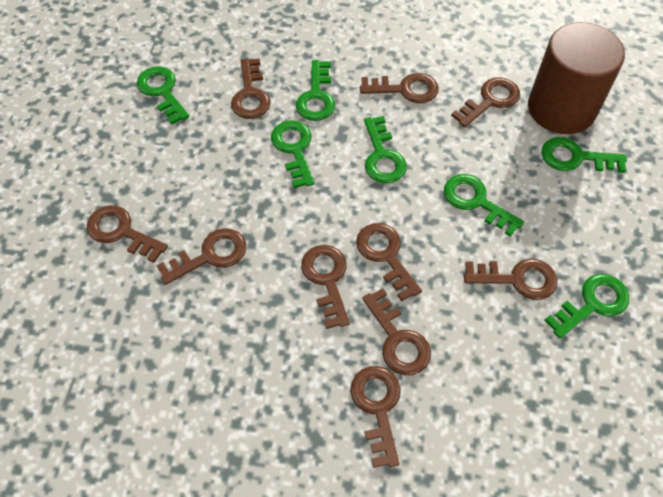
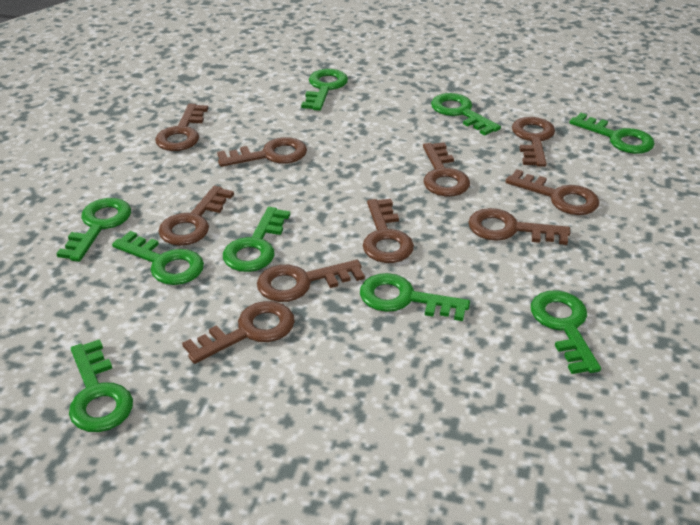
brown cylinder: [528,22,625,134] = 1 -> none = 0
green key: [137,66,189,125] [271,120,315,188] [296,60,335,121] [364,116,407,183] [444,174,524,237] [541,137,627,173] [544,274,629,339] = 7 -> [56,198,131,262] [69,339,133,432] [112,231,204,285] [223,207,290,272] [301,69,348,111] [360,273,470,321] [431,93,501,135] [531,290,601,374] [570,113,655,154] = 9

